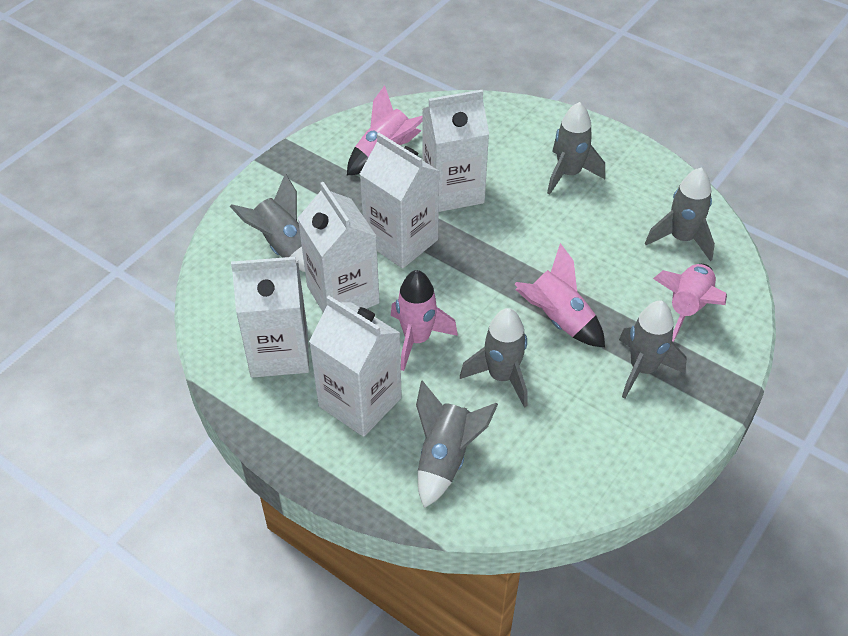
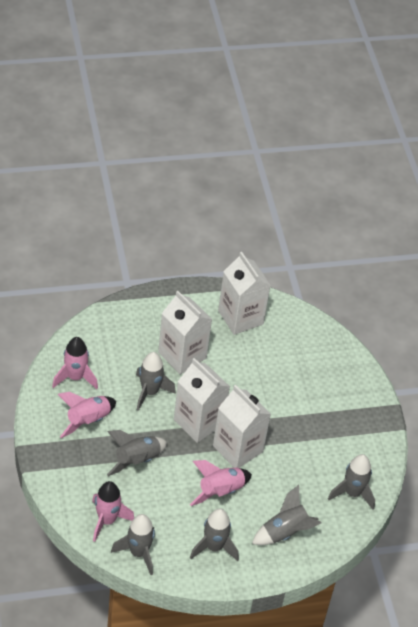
white carton: [231,257,309,378] [298,182,380,312] [309,296,402,437] [360,133,440,269] [422,90,489,212] = 5 -> [158,291,212,374] [174,358,230,443] [213,385,271,468] [218,252,270,335] = 4

